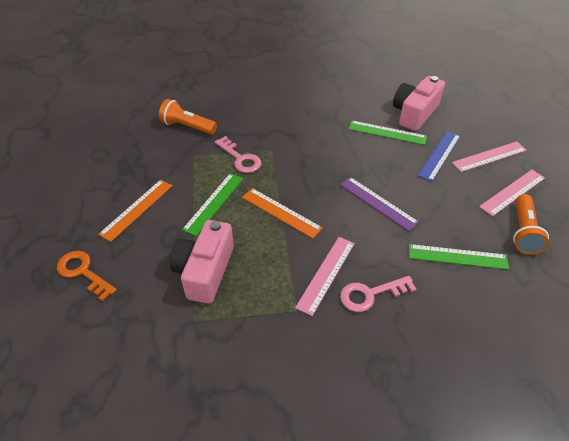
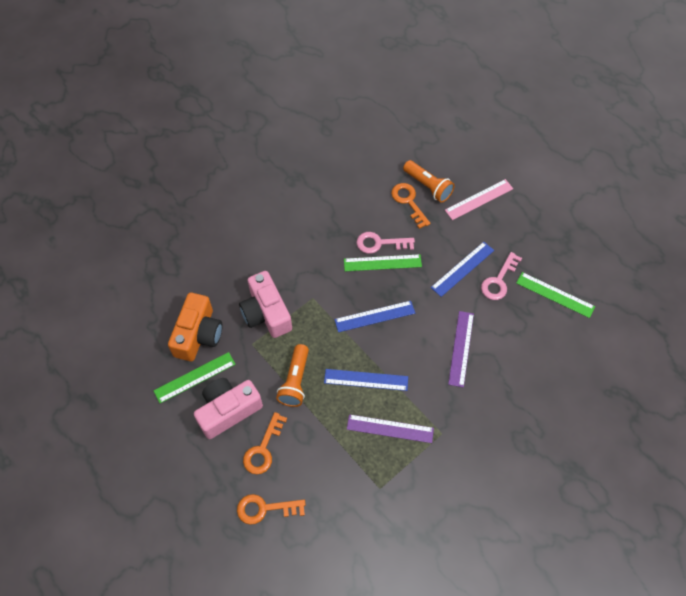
blue ruler: [418,131,461,182] = 1 -> [324,369,408,391] [334,301,415,332] [431,242,494,297] = 3
orange camera: none = 0 -> [168,293,222,361] = 1
orange key: [57,251,117,301] = 1 -> [237,494,306,525] [243,412,287,474] [391,183,431,229] = 3
orange ruler: [98,180,173,242] [242,188,323,238] = 2 -> none = 0
pink ruler: [295,237,355,316] [452,142,527,172] [479,170,545,216] = 3 -> [445,179,513,220] = 1
purple ruler: [340,177,419,231] = 1 -> [347,414,434,443] [448,311,474,388] = 2

